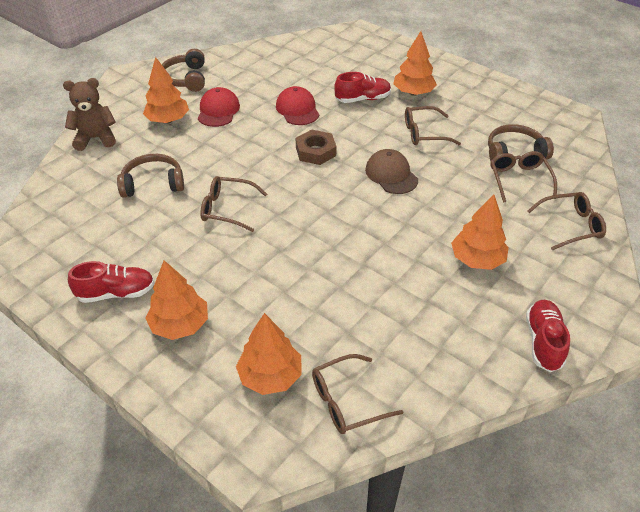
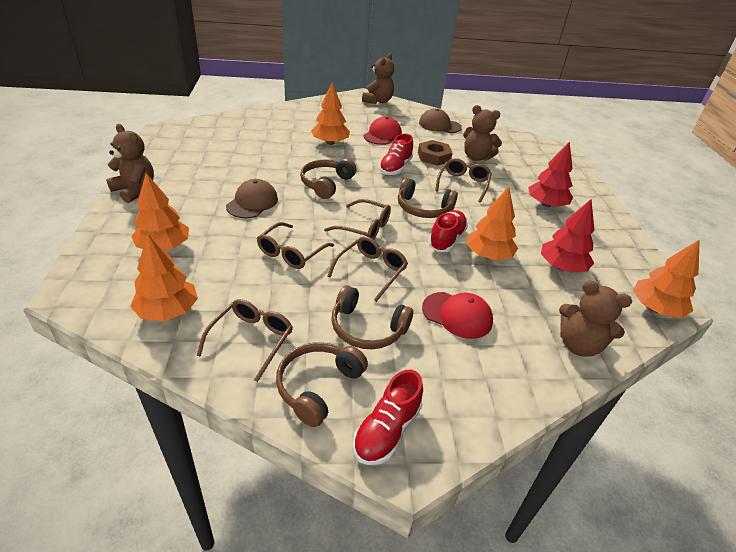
brown cap: [365,149,418,194] = 1 -> [226,179,278,218] [419,108,462,133] = 2
brown headphones: [117,154,184,198] [162,49,205,92] [488,124,554,161] = 3 -> [276,342,368,427] [300,158,357,199] [331,285,413,349] [398,178,458,218] = 4
brown teddy bear: [63,78,116,151] = 1 -> [106,124,154,203] [362,53,394,104] [463,105,502,161] [559,280,632,357] = 4
red tree: none = 0 -> [528,142,573,207] [541,199,594,273] = 2

